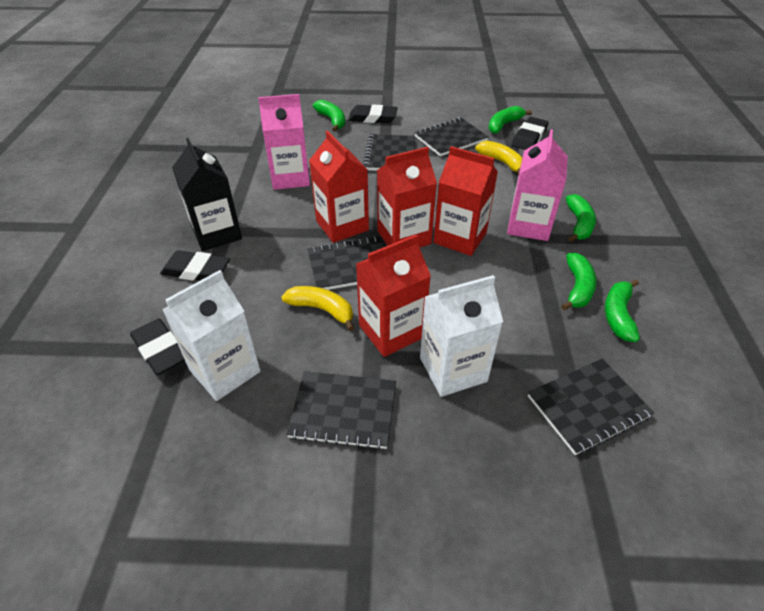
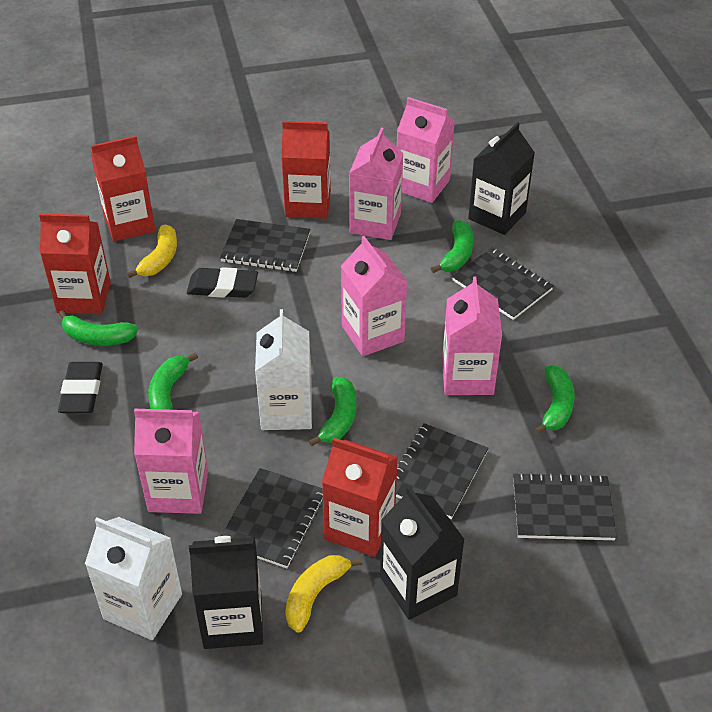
black carton: [172,138,242,251] = 1 -> [189,536,263,649] [380,486,465,620] [468,122,535,235] = 3
black eraser: [130,318,185,375] [160,250,230,281] [348,105,397,123] [512,117,549,150] = 4 -> [58,362,103,413] [187,267,258,298] = 2
pink carton: [258,94,310,190] [507,130,568,241] = 2 -> [134,409,208,514] [341,236,408,356] [349,128,404,240] [397,97,455,203] [442,276,502,395] = 5

